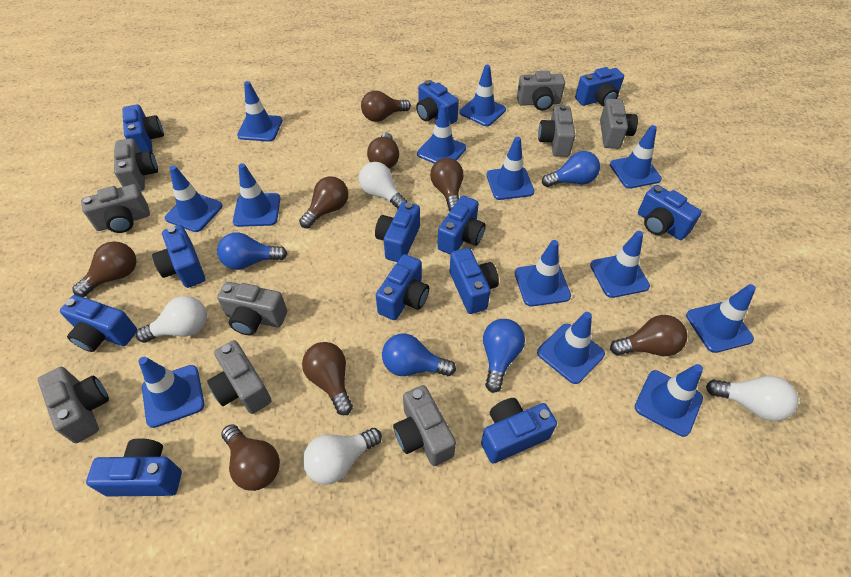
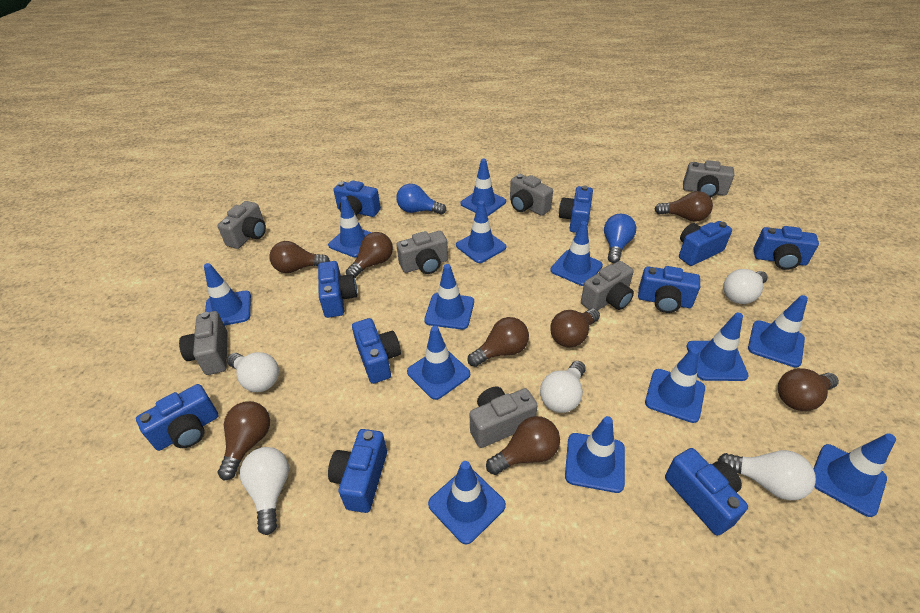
blue camera: [60,295,137,352] [86,438,182,497] [122,104,164,152] [152,225,205,288] [375,202,420,262] [376,254,429,320] [416,80,459,125] [437,196,486,255] [450,248,499,314] [481,398,557,463] [575,67,624,107] [638,185,702,240] = 12 -> [136,384,219,451] [318,261,357,318] [328,429,387,513] [334,180,381,217] [352,318,401,384] [559,185,593,233] [638,266,700,313] [665,448,748,536] [679,221,732,266] [753,226,819,270] = 10
blue light bulb: [217,232,287,270] [382,333,456,376] [483,319,525,393] [542,151,600,187] = 4 -> [396,184,446,215] [604,214,636,263] = 2
grey camera: [38,367,109,443] [81,184,150,233] [114,138,158,191] [207,340,271,414] [217,282,287,335] [393,385,456,466] [517,71,565,111] [538,105,575,157] [600,99,638,149] = 9 -> [179,311,228,375] [217,201,266,249] [396,231,448,274] [470,387,538,448] [510,174,553,216] [581,261,634,310] [683,160,734,197] = 7
white light bulb: [136,296,207,343] [303,428,382,485] [359,162,407,209] [706,376,798,421] = 4 -> [227,352,279,392] [240,447,289,535] [540,361,586,413] [718,450,816,500] [723,269,768,304] = 5

